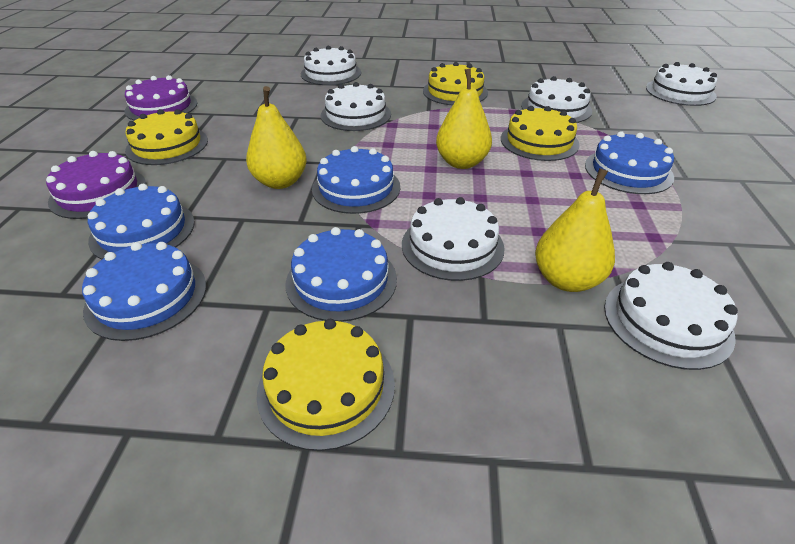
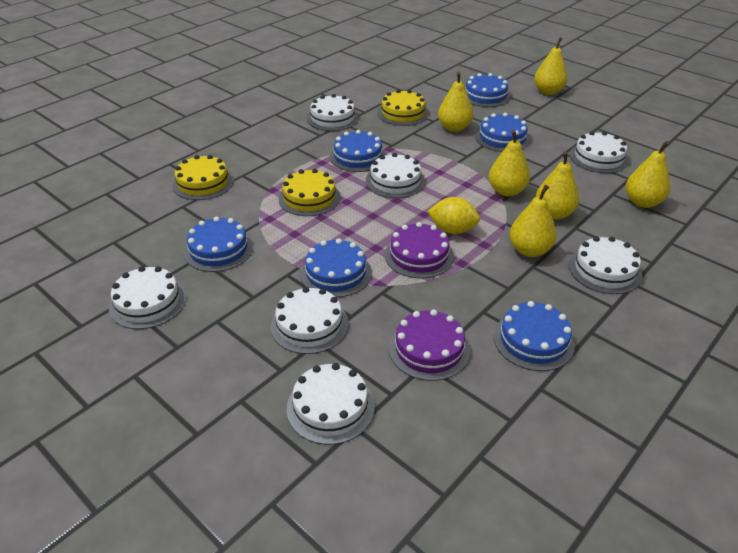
blue cake: [82,242,206,341] [88,184,195,260] [286,227,397,322] [312,146,400,214] [585,131,674,194] = 5 -> [184,217,253,272] [300,238,372,298] [330,130,386,172] [465,73,511,107] [475,113,530,152] [494,301,575,371] = 6
white cake: [301,46,361,85] [321,82,391,131] [402,197,505,281] [521,76,592,123] [604,262,738,370] [646,62,717,106] = 6 -> [109,266,186,329] [271,287,349,354] [287,363,375,445] [307,94,359,131] [366,153,425,198] [569,236,642,294] [570,131,629,173] = 7
yellow cake: [125,109,208,165] [257,319,395,451] [423,62,488,105] [501,106,580,161] = 4 -> [172,155,233,200] [278,169,341,216] [377,90,429,126] = 3
yellow lemon: none = 0 -> [427,197,480,234] = 1
yellow pear: [246,86,307,189] [436,68,492,169] [535,168,615,292] = 3 -> [438,72,474,132] [489,130,530,196] [509,185,556,257] [534,37,568,95] [535,151,579,220] [626,141,670,208] = 6

